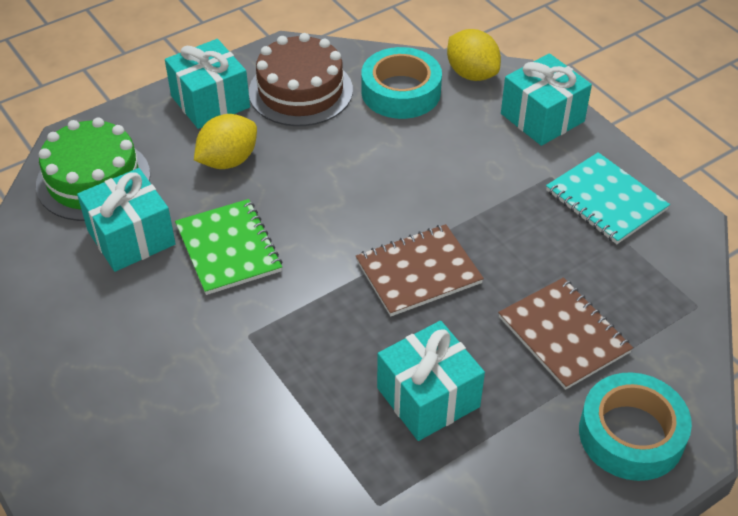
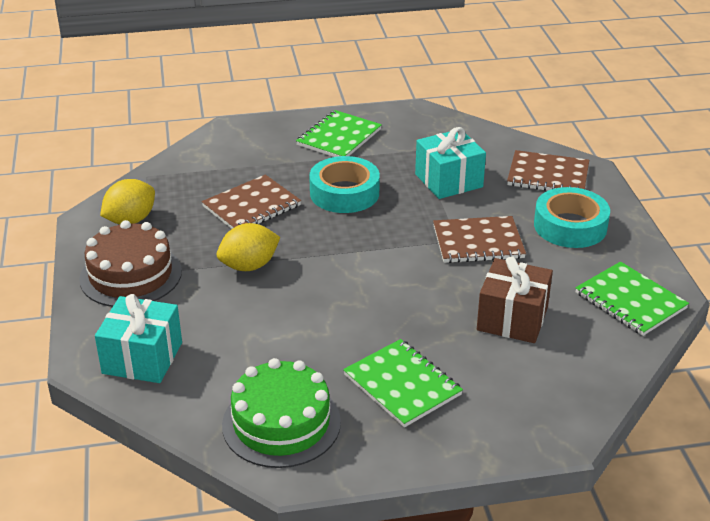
brown gift: none = 0 -> [477,256,553,343] = 1
brown notebook: [356,224,484,317] [498,277,633,390] = 2 -> [202,175,301,229] [433,216,526,263] [507,150,589,191] = 3
green notebook: [175,199,282,295] = 1 -> [296,110,382,157] [343,339,463,428] [575,261,689,336] = 3
turquoise gift: [77,168,176,272] [165,39,250,129] [377,321,485,441] [501,53,592,146] = 4 -> [95,294,182,383] [415,127,486,199] = 2
turquoise notebook: [546,152,670,244] = 1 -> none = 0

